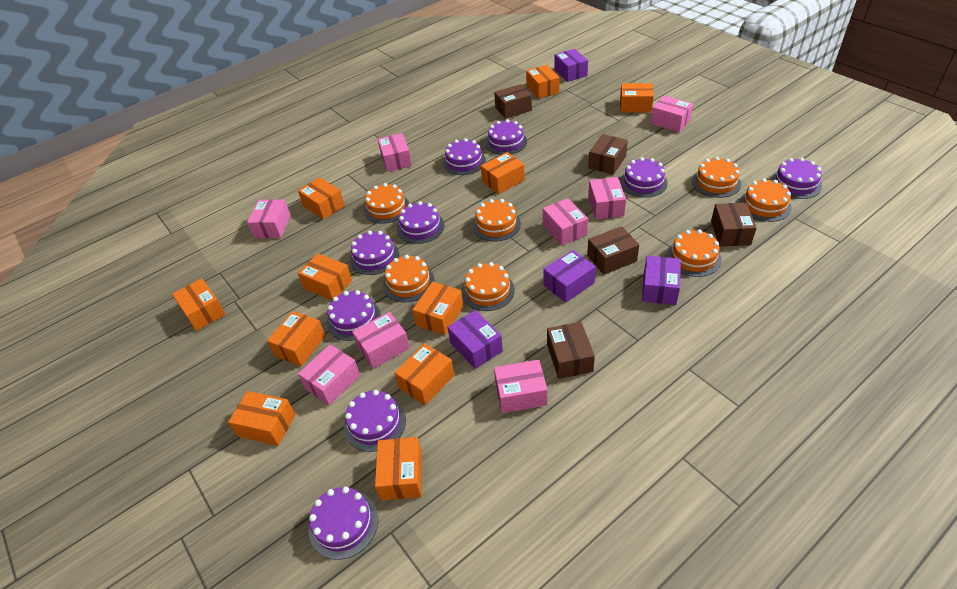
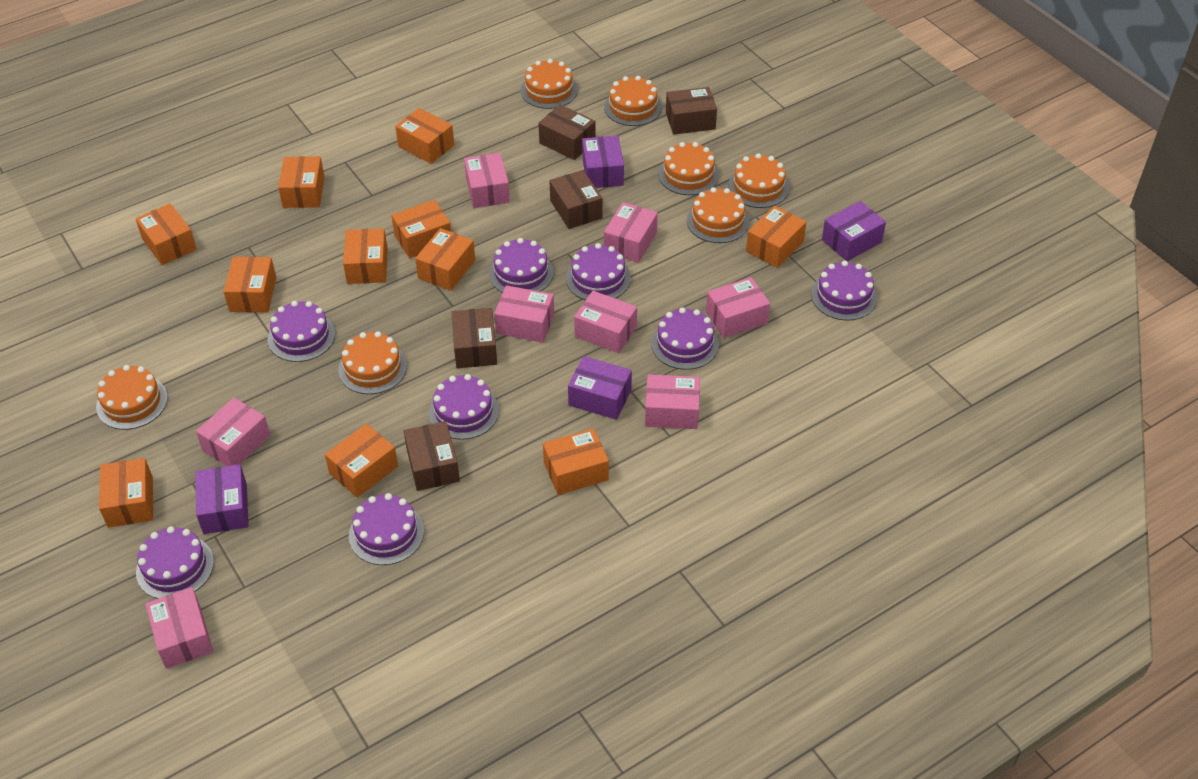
purple cake: [309,487,378,560] [327,290,381,341] [344,390,406,452] [350,231,399,275] [397,201,444,244] [443,138,486,175] [485,119,527,155] [620,157,668,198] [770,158,822,199] = 9 -> [136,526,214,599] [267,301,335,362] [349,493,424,565] [429,374,499,440] [489,238,554,293] [566,243,631,300] [651,307,719,370] [811,261,877,321] = 8

